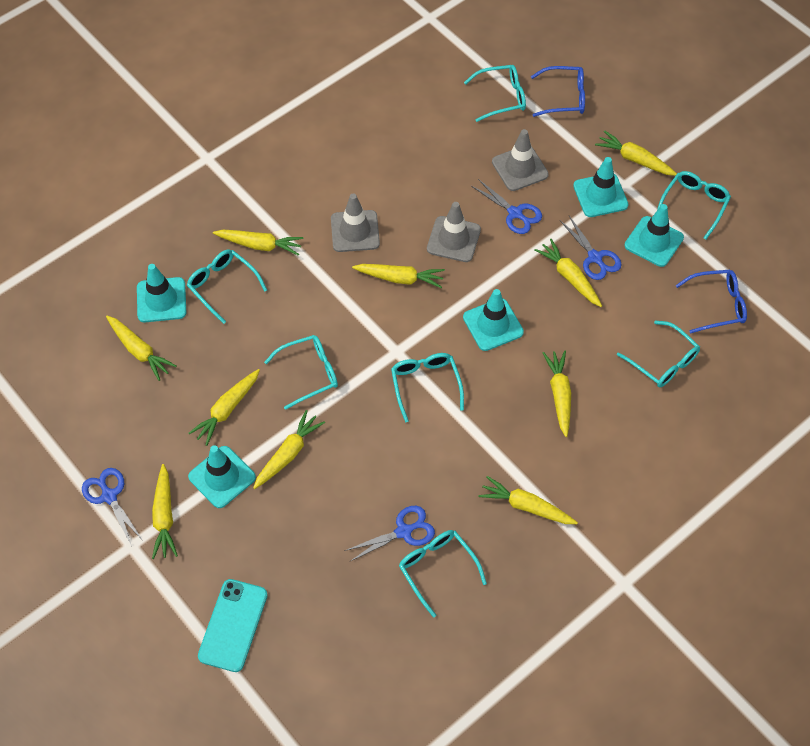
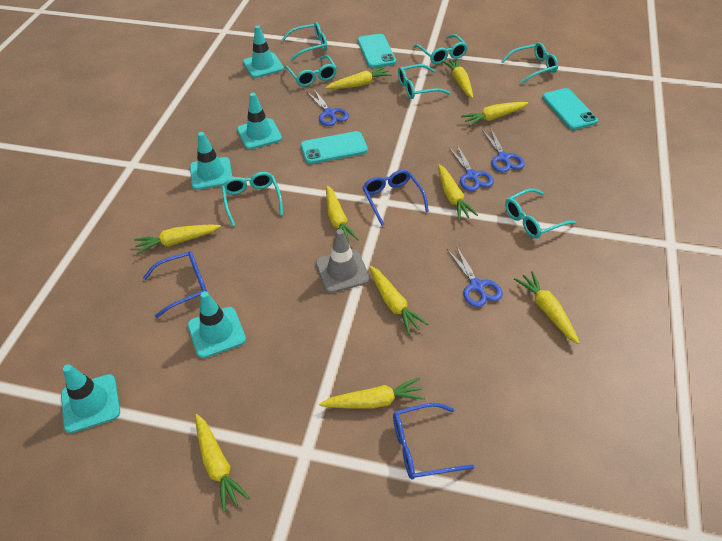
blue glasses: [531,66,585,117] [676,270,747,333] = 2 -> [143,251,207,318] [362,170,429,226] [393,403,474,480] = 3
grey traffic cone: [331,194,380,252] [427,202,481,262] [492,129,549,191] = 3 -> [316,229,370,293] = 1
turquoise phone: [198,579,268,672] = 1 -> [301,131,368,164] [358,34,396,68] [542,88,598,130] = 3

